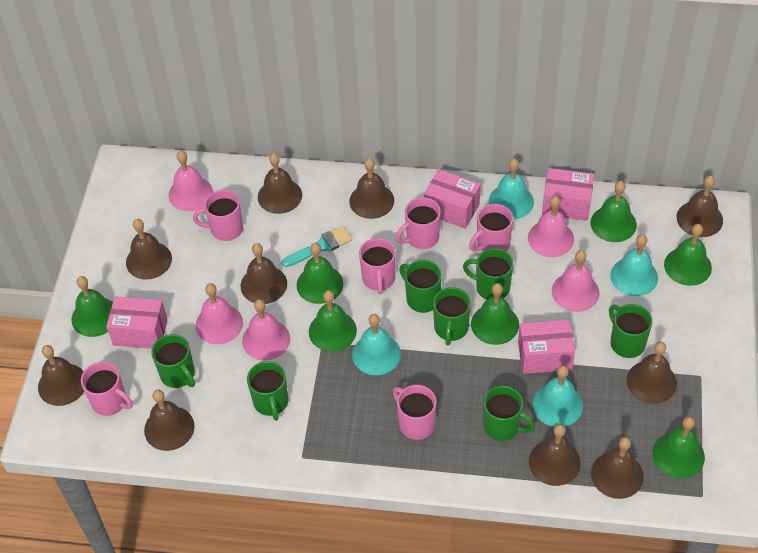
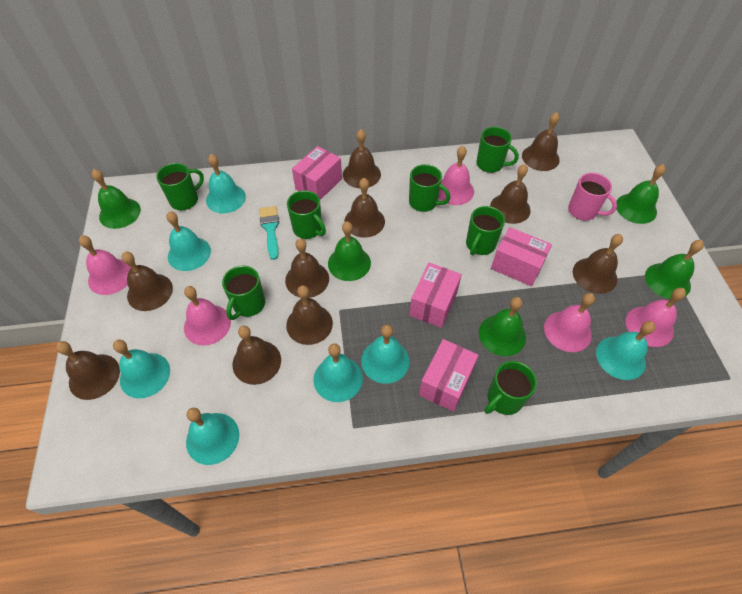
green bell: [72,276,113,337] [297,243,343,304] [309,290,357,352] [471,283,519,345] [591,181,637,242] [652,416,705,479] [664,224,712,286] = 7 -> [92,169,141,229] [328,222,371,281] [479,297,526,356] [616,164,666,224] [645,240,704,299] = 5
pink mug: [81,362,133,416] [193,190,243,241] [359,238,396,294] [393,385,436,440] [396,197,441,249] [469,204,513,252] = 6 -> [568,173,617,220] = 1
turquoise bell: [352,314,401,375] [489,158,534,220] [532,365,583,427] [610,234,658,296] = 4 -> [113,340,170,398] [166,211,211,271] [186,408,239,465] [206,154,246,213] [313,343,363,402] [361,325,410,384] [596,321,655,380] = 7

